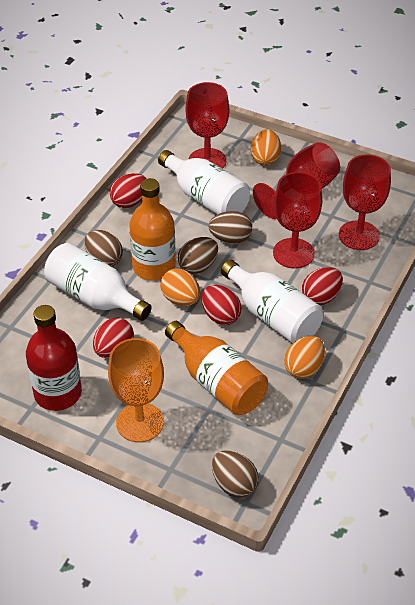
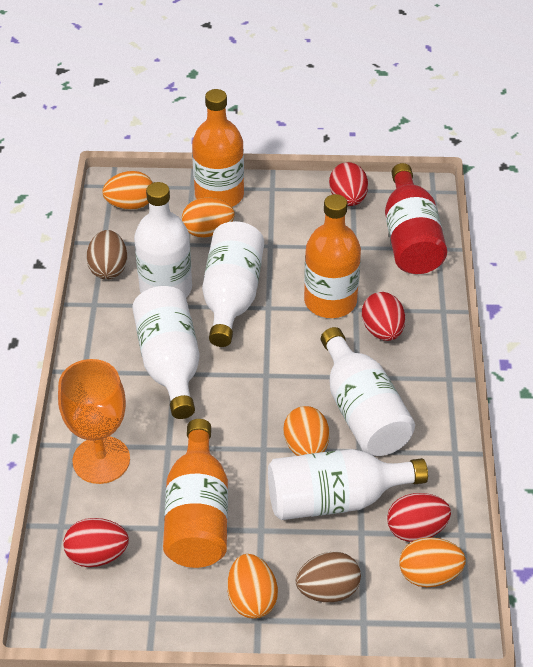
brown egg: [84,230,123,267] [178,237,218,274] [208,211,252,244] [212,451,259,498] = 4 -> [86,230,127,280] [296,552,361,602] = 2
orange bottle: [129,178,176,281] [165,321,268,415] = 2 -> [163,419,228,568] [192,89,244,207] [304,194,361,318] = 3
orange egg: [160,269,200,306] [251,129,281,166] [284,336,325,379] = 3 -> [102,171,153,210] [182,198,234,238] [227,554,278,619] [284,406,329,456] [399,537,466,587] = 5
red goblet: [186,82,229,169] [253,142,340,219] [273,172,322,268] [339,155,391,250] = 4 -> none = 0
white bottle: [44,243,152,321] [158,150,250,215] [221,260,323,343] = 3 -> [132,286,200,419] [134,182,192,298] [202,221,264,347] [268,449,428,520] [321,327,415,456] = 5

